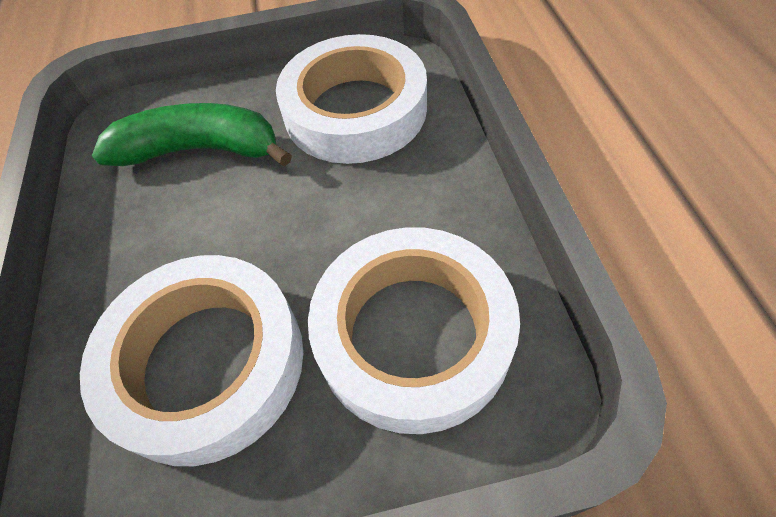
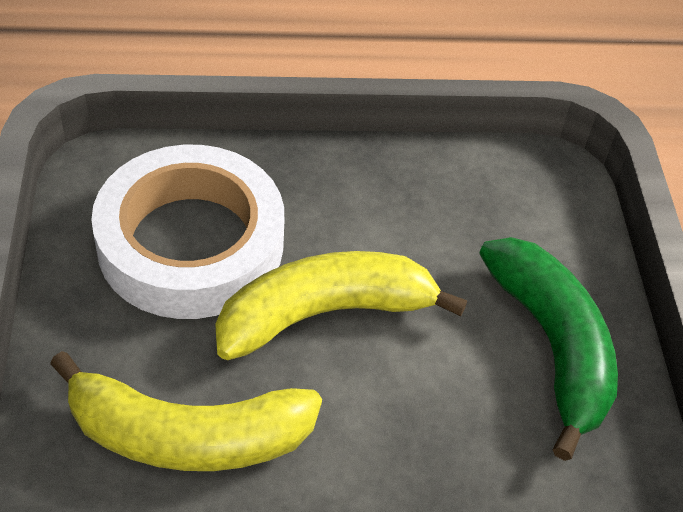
white tape: [80,255,303,466] [276,34,427,164] [308,227,520,434] = 3 -> [91,145,284,319] = 1
yellow banana: none = 0 -> [50,351,322,471] [215,251,467,360] = 2

